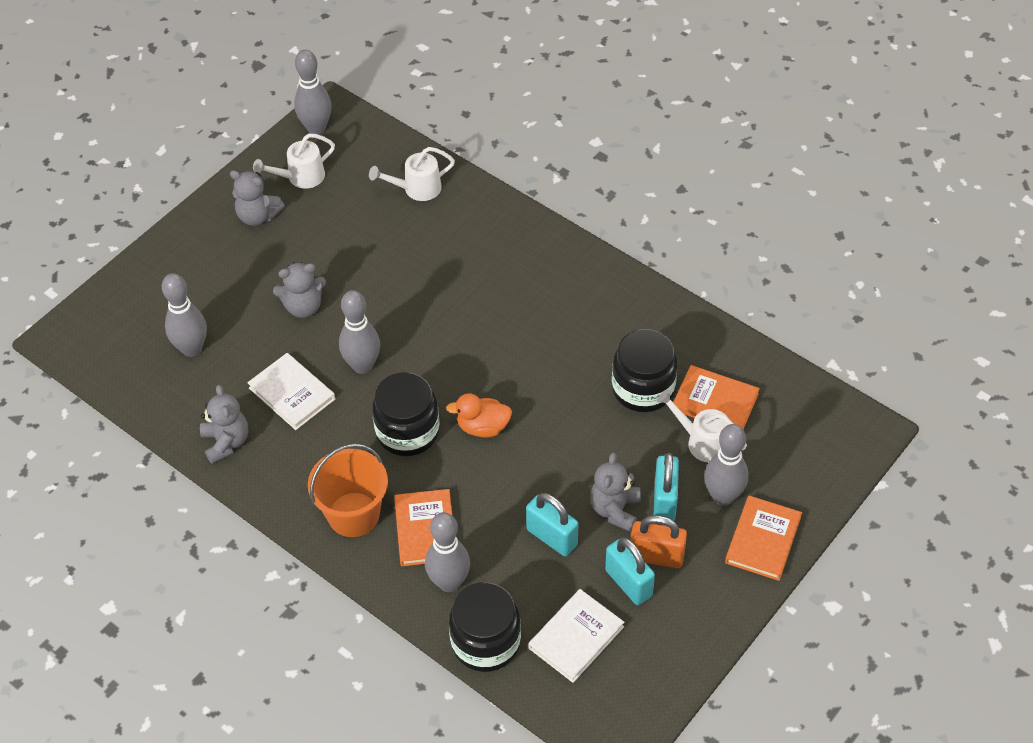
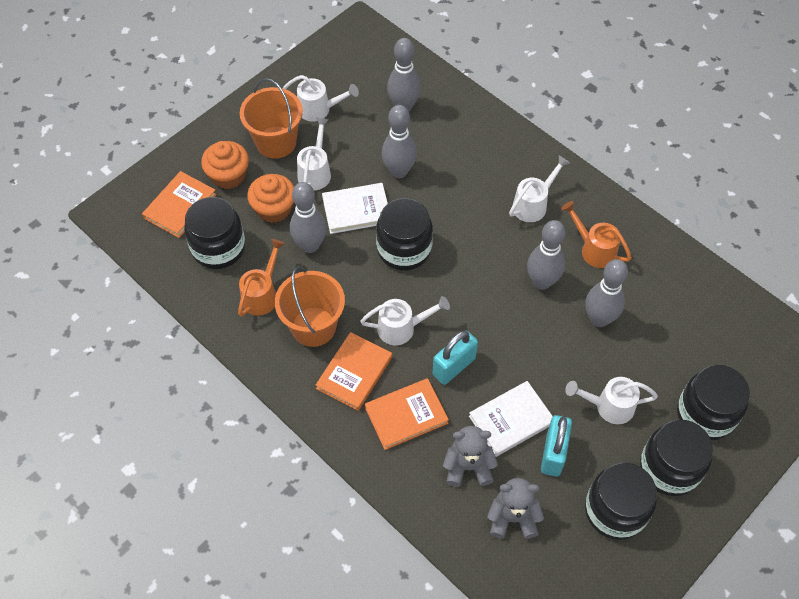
black jar: [372,372,440,456] [449,582,521,672] [612,329,677,412] = 3 -> [184,197,245,269] [376,198,433,271] [585,462,657,540] [640,420,713,496] [677,365,750,440] = 5
grey teddy bear: [200,385,248,464] [230,170,285,226] [273,262,326,318] [590,453,641,532] = 4 -> [443,426,498,487] [487,478,544,539] = 2
orange bucket: [308,444,388,537] = 1 -> [240,78,303,159] [275,266,345,347] = 2
orange cupcake: none = 0 -> [201,141,249,189] [247,174,294,223] = 2
orange duck: [446,393,512,438] = 1 -> none = 0
orange padlock: [631,515,687,568] = 1 -> none = 0
orange watering can: none = 0 -> [238,239,285,317] [561,201,632,268] = 2
turquoise padlock: [526,493,578,556] [605,538,655,605] [654,453,679,521] = 3 -> [433,331,478,385] [541,415,572,477] = 2
white watering can: [253,134,335,189] [369,147,455,201] [657,390,747,463] = 3 -> [283,75,359,122] [297,117,331,190] [360,296,450,345] [509,156,570,222] [565,377,658,424] = 5

